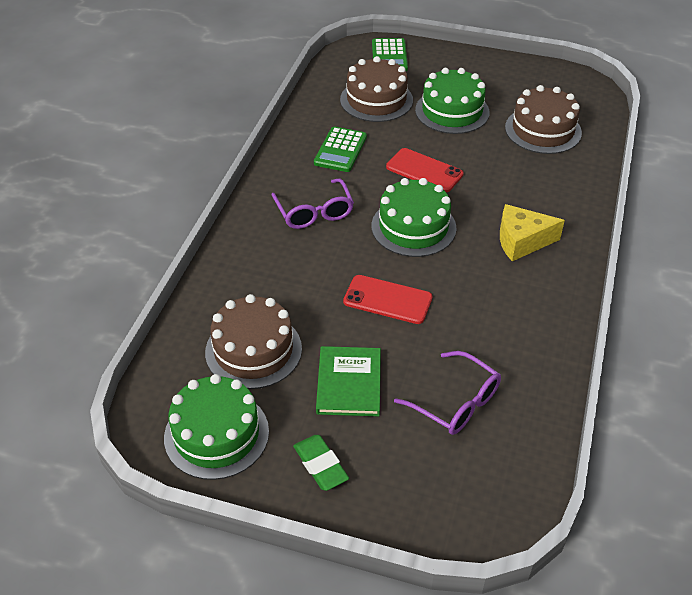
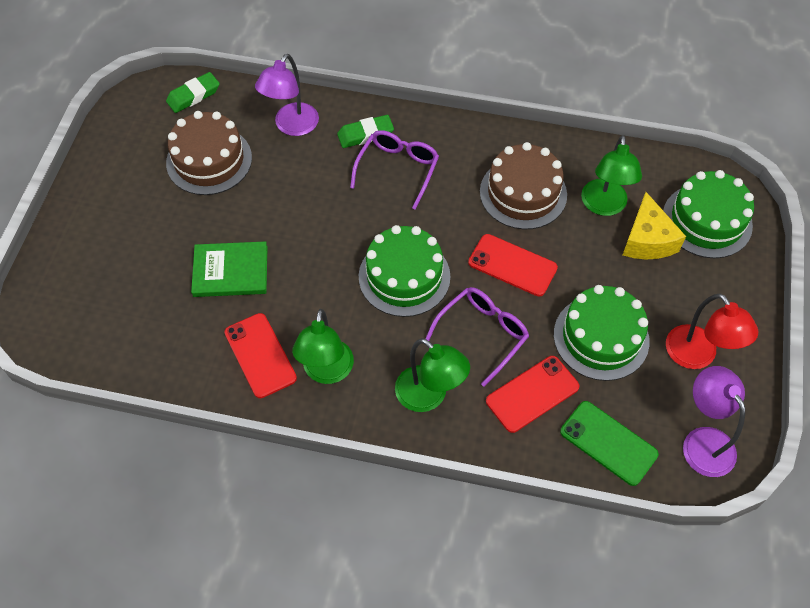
brown cake: [205,294,302,389] [340,56,413,122] [505,85,582,154] = 3 -> [166,111,252,195] [480,142,567,229] = 2
green calculator: [314,127,367,172] [372,38,408,71] = 2 -> none = 0
green eraser: [293,435,349,491] = 1 -> [166,72,220,113] [337,115,394,148] = 2
green lamp: none = 0 -> [292,309,354,384] [395,338,470,412] [581,135,642,216] = 3
green phone: none = 0 -> [560,401,659,486] = 1
purple lamp: none = 0 -> [255,54,319,136] [683,366,745,477] = 2
red lamp: none = 0 -> [666,293,758,369] = 1
red phone: [343,275,432,324] [386,148,463,193] = 2 -> [225,313,297,398] [468,234,558,297] [486,356,580,433] = 3

